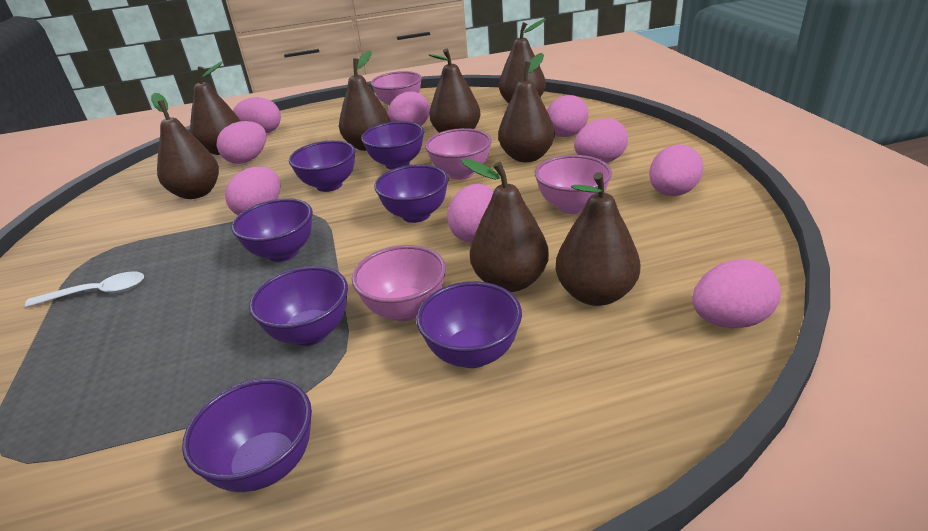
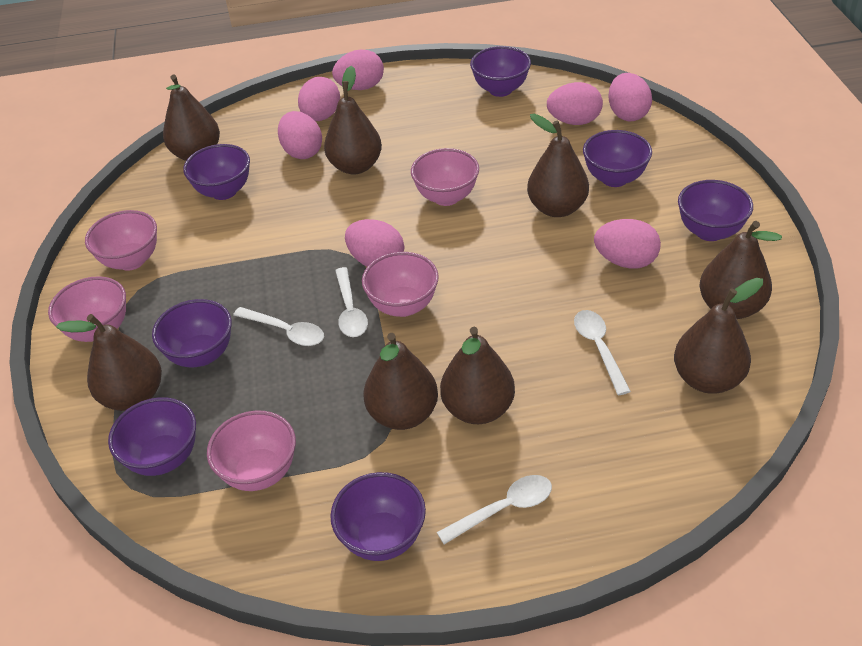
pink bowl: [352,245,446,322] [371,71,422,105] [425,128,492,180] [535,155,612,214] = 4 -> [48,276,126,342] [85,210,157,271] [207,411,296,491] [362,252,439,317] [411,148,479,206] = 5
pink egg: [217,121,266,164] [225,167,281,215] [233,97,281,133] [387,92,430,126] [447,184,494,243] [547,95,589,137] [574,118,628,163] [649,145,703,196] [693,259,781,328] = 9 -> [278,111,322,159] [298,77,340,121] [332,49,384,90] [345,219,404,267] [547,82,603,125] [594,219,661,269] [608,73,652,121] = 7
white spoon: [25,271,144,308] = 1 -> [233,307,324,346] [335,267,368,337] [437,475,552,544] [574,310,631,395] = 4

